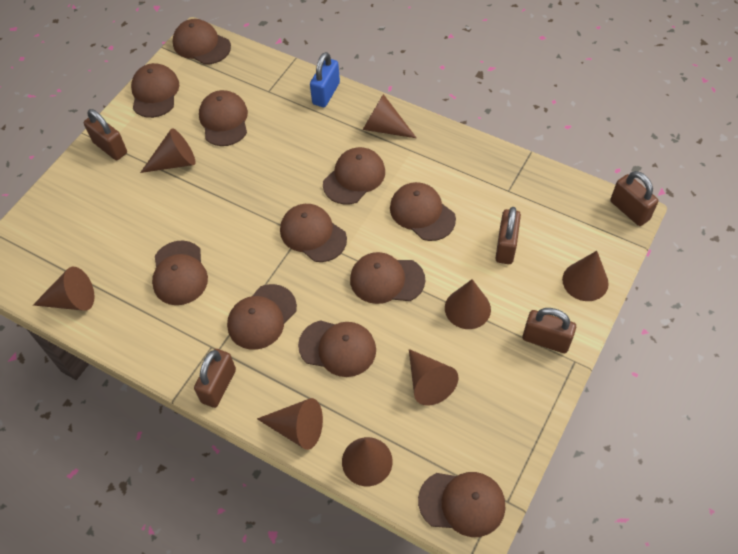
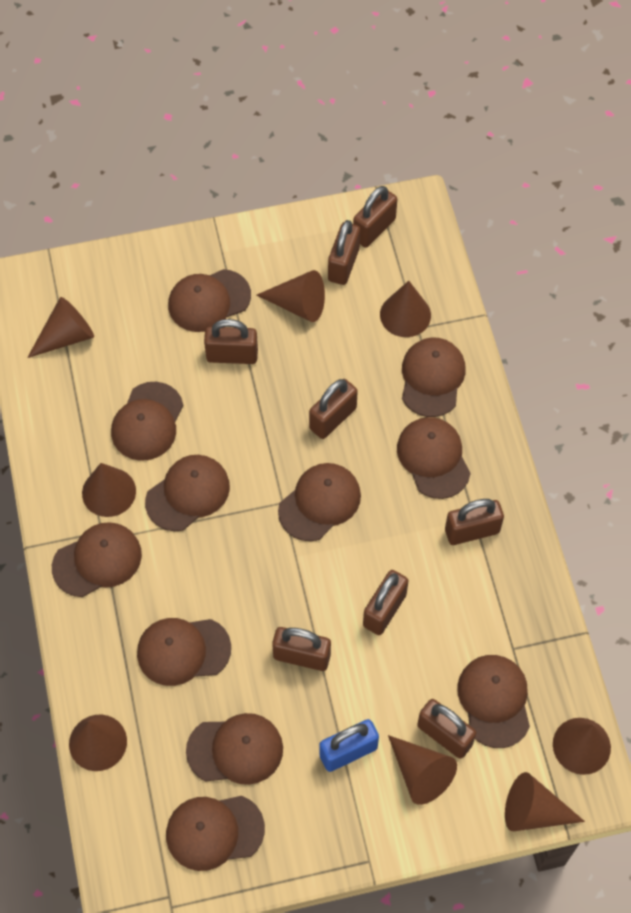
brown padlock: [84,109,127,160] [194,349,236,408] [495,207,521,264] [523,308,576,353] [610,171,658,226] = 5 -> [204,319,258,364] [272,627,331,671] [309,379,358,439] [328,220,360,285] [353,186,397,248] [363,570,408,635] [417,699,476,759] [445,499,504,545] = 8

